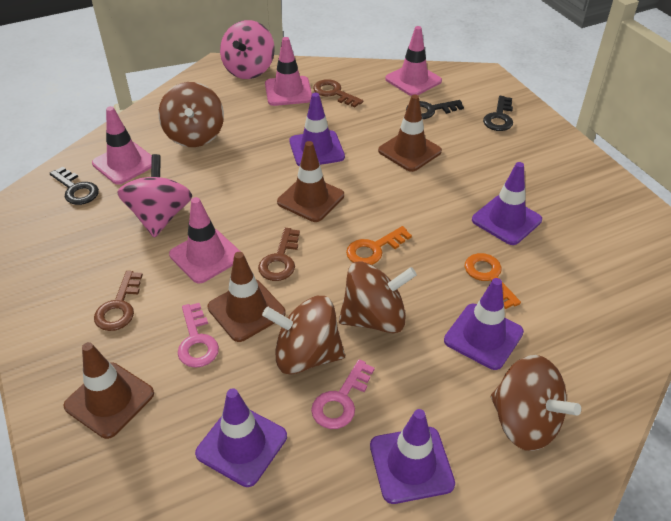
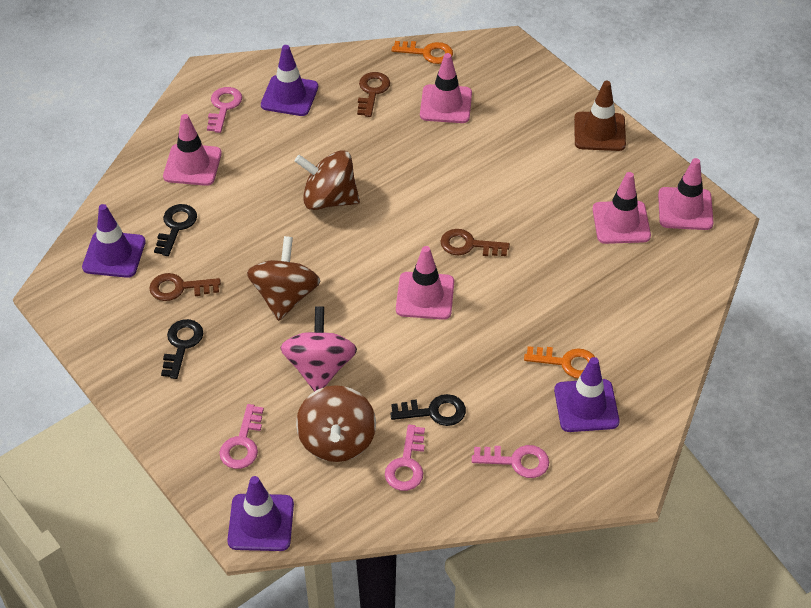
brown spinning top: [159,82,224,147] [262,296,345,375] [339,261,417,333] [491,355,581,451] = 4 -> [247,236,320,321] [295,150,360,210] [296,385,376,462] = 3
brown traffic cone: [63,342,154,439] [208,252,286,342] [277,141,344,222] [378,95,442,172] = 4 -> [574,81,626,151] = 1
pink key: [178,303,219,368] [311,359,375,429] = 2 -> [207,87,242,133] [219,404,264,469] [385,424,425,491] [472,445,549,478] = 4
pink spinning top: [117,154,192,238] [220,20,275,79] = 2 -> [280,306,357,392] = 1
pink traffic cone: [92,106,152,185] [169,197,241,284] [265,37,312,106] [385,26,442,96] = 4 -> [163,114,222,186] [396,246,454,320] [420,53,472,123] [593,172,651,244] [658,158,714,230] = 5
purple traffic cone: [195,388,287,487] [289,93,345,167] [370,409,455,504] [444,278,524,370] [472,162,542,245] = 5 -> [82,204,146,278] [227,476,294,551] [261,45,318,116] [554,357,619,432] = 4

